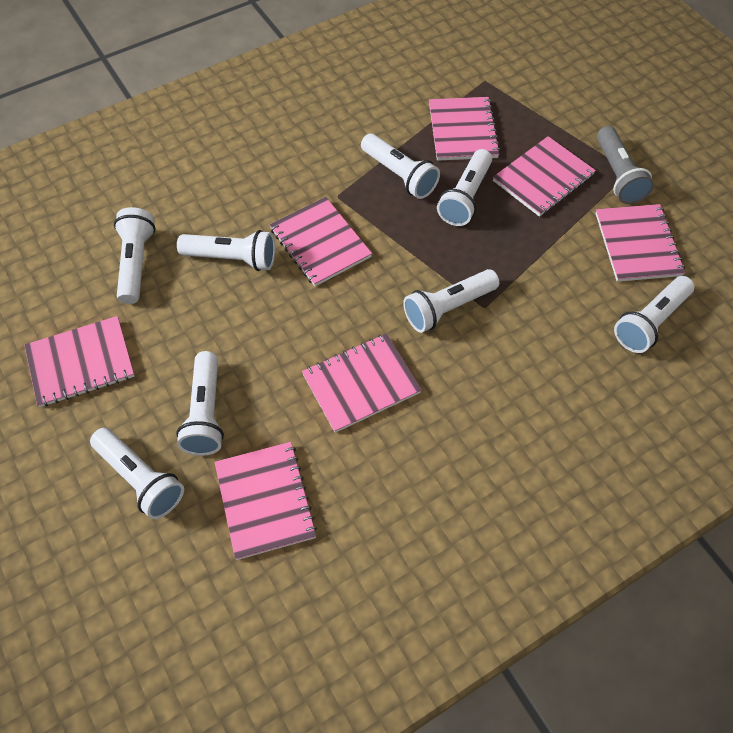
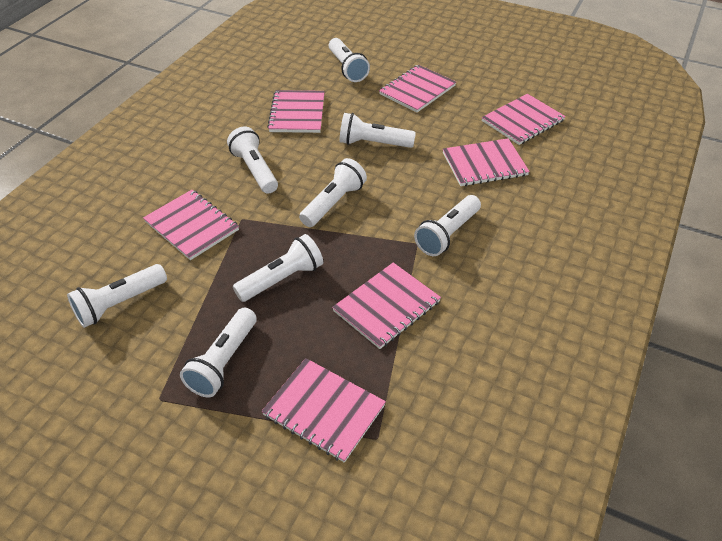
grey flashlight: [597,126,654,204] = 1 -> none = 0

